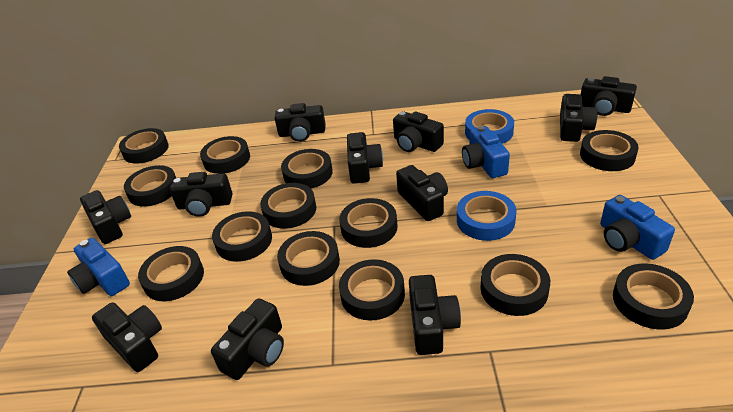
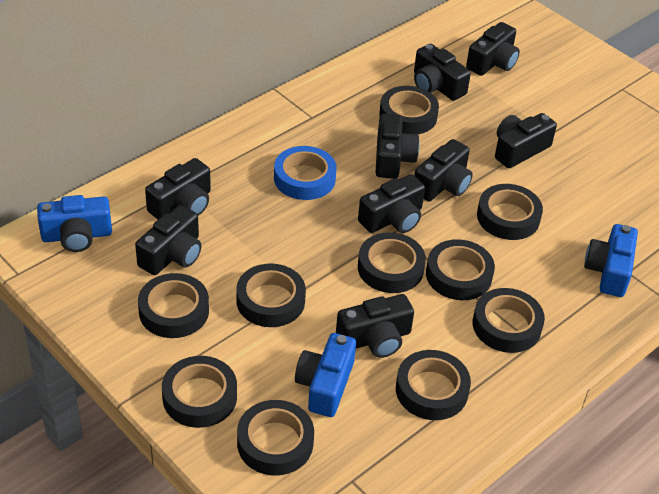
black camera: [80,190,131,244] [92,302,162,372] [170,172,233,217] [211,298,284,380] [275,103,325,142] [347,132,383,184] [393,111,444,152] [396,165,448,221] [409,275,461,355] [560,94,598,142] [581,76,637,116] = 11 -> [135,205,202,275] [145,158,211,219] [336,294,414,358] [358,174,425,233] [375,114,420,179] [414,44,471,101] [414,139,473,201] [466,22,520,76] [495,113,557,168] = 9
black tape: [119,128,169,164] [124,165,176,207] [138,246,204,301] [200,136,250,174] [212,211,272,262] [260,183,316,229] [277,231,340,286] [281,149,333,188] [339,198,397,248] [339,259,405,321] [480,254,550,316] [580,130,639,171] [613,263,694,330] = 13 -> [138,273,209,338] [162,356,237,428] [236,264,306,327] [237,400,314,475] [358,232,426,293] [379,86,439,135] [396,350,471,420] [426,239,495,300] [473,288,545,353] [477,184,543,240] = 10
blue tape: [457,191,517,241] [465,109,514,144] = 2 -> [274,146,337,200] = 1

